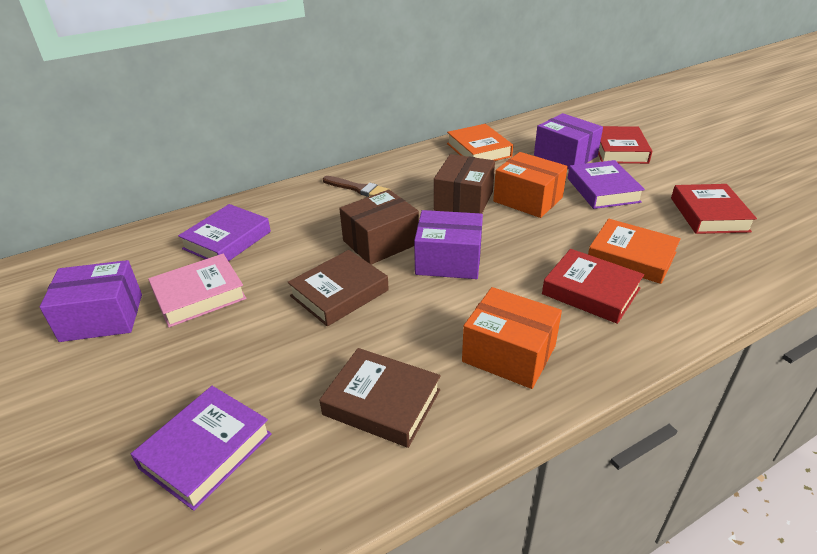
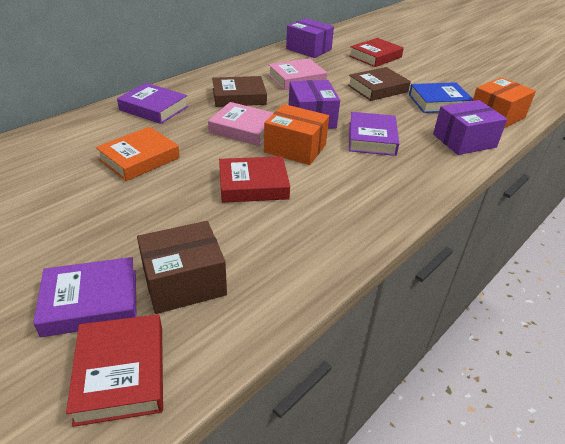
blue book: none = 0 -> [409,82,473,113] = 1
brown box: [339,190,419,265] [434,154,495,214] = 2 -> [137,221,227,314] = 1
brown brush: [323,176,390,197] = 1 -> none = 0
orange book: [447,124,513,161] [588,219,681,284] = 2 -> [96,127,180,181] = 1
pink book: [148,254,247,327] = 1 -> [208,102,274,146] [268,58,327,90] = 2

